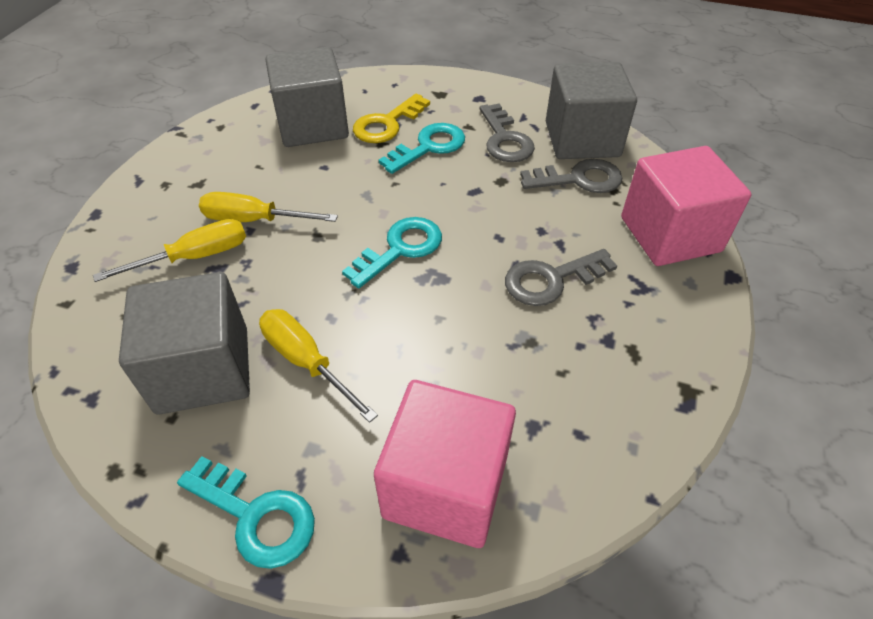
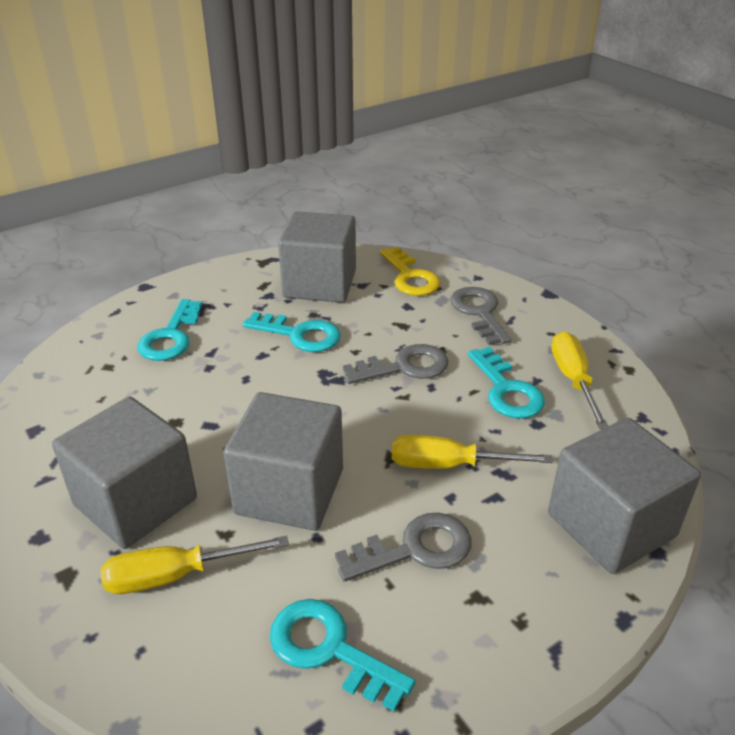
grey cube: [119,272,250,415] [266,47,349,147] [546,62,637,159] = 3 -> [52,397,197,549] [224,392,343,531] [278,211,356,303] [548,418,701,574] = 4
pink cube: [374,380,516,548] [621,146,751,266] = 2 -> none = 0
turquoise key: [177,456,315,569] [342,217,442,288] [379,123,465,174] = 3 -> [137,299,202,361] [243,312,341,352] [270,599,415,711] [468,347,545,419] = 4

